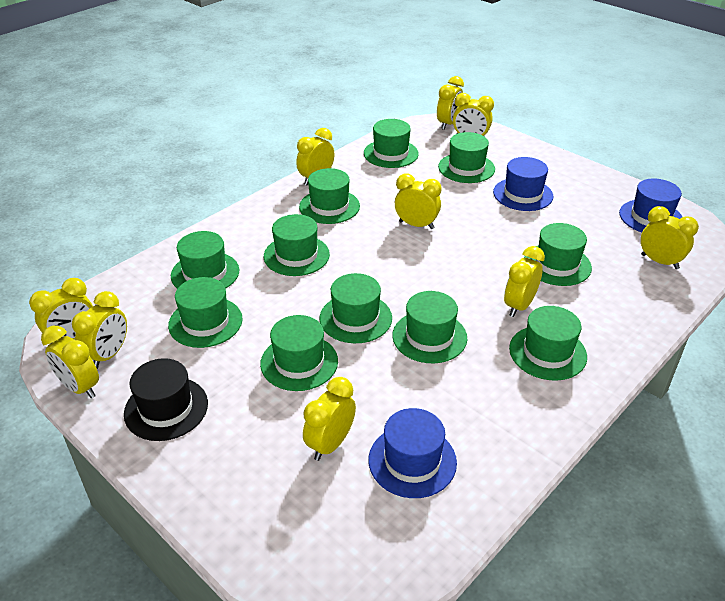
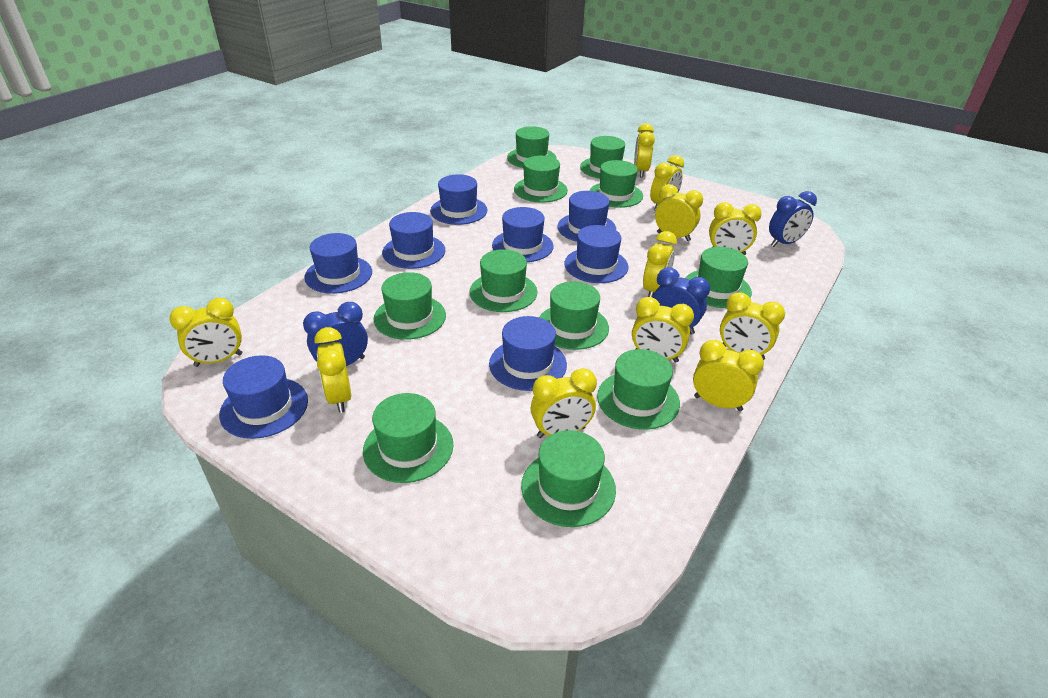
black hat: [124,358,208,441] = 1 -> none = 0
blue clock: none = 0 -> [303,302,368,366] [652,267,710,335] [769,191,817,247] = 3
blue hat: [368,408,457,498] [493,157,553,211] [619,179,682,232] = 3 -> [219,355,308,439] [304,233,372,294] [382,212,445,269] [430,174,487,225] [489,316,567,391] [492,207,554,262] [557,191,616,242] [564,225,628,283] = 8
yellow clock: [29,278,93,343] [41,326,99,398] [72,291,127,369] [296,128,334,185] [303,377,356,461] [395,174,442,229] [437,76,464,130] [453,93,494,137] [504,246,545,317] [641,206,699,269] = 10 -> [169,298,242,367] [315,327,351,413] [530,368,597,438] [632,297,694,363] [634,123,655,177] [643,231,677,297] [650,155,684,211] [655,184,703,241] [693,340,764,411] [709,202,762,255] [720,292,785,360] = 11

